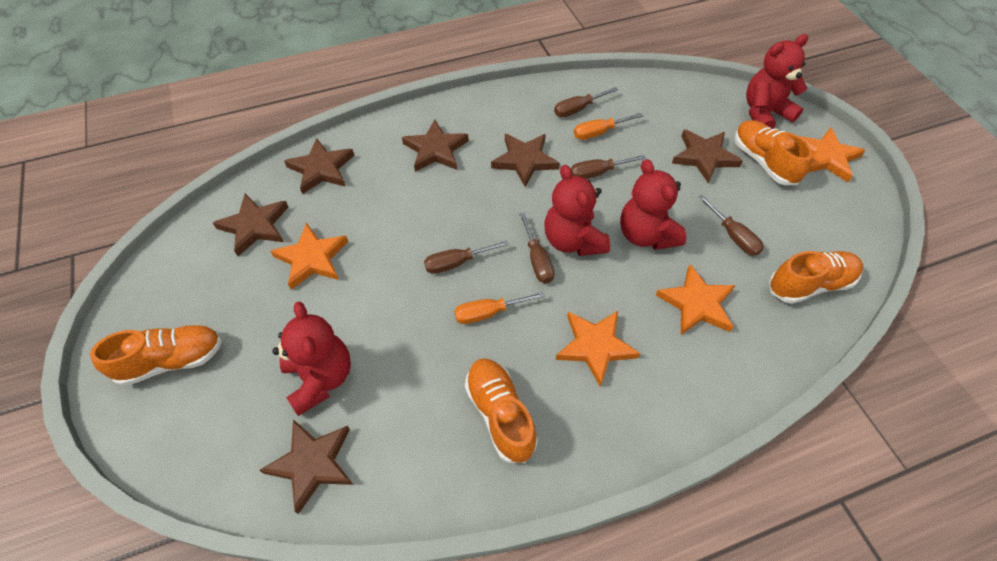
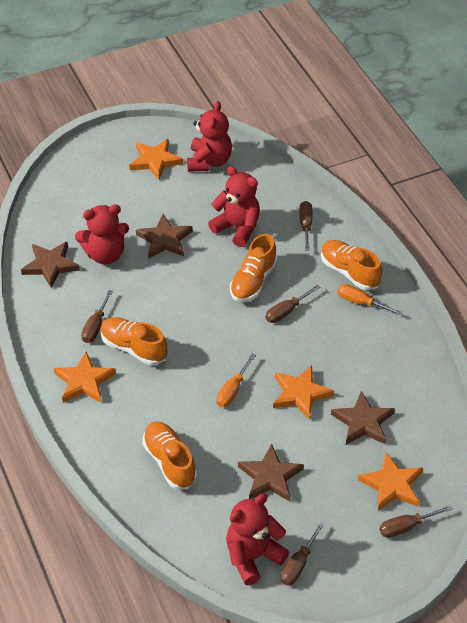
brown star: [213,194,288,256] [260,419,354,514] [284,138,354,194] [402,120,469,172] [491,134,560,187] [672,130,743,184] = 6 -> [21,242,80,288] [136,214,193,259] [238,444,304,501] [331,391,395,445] = 4

